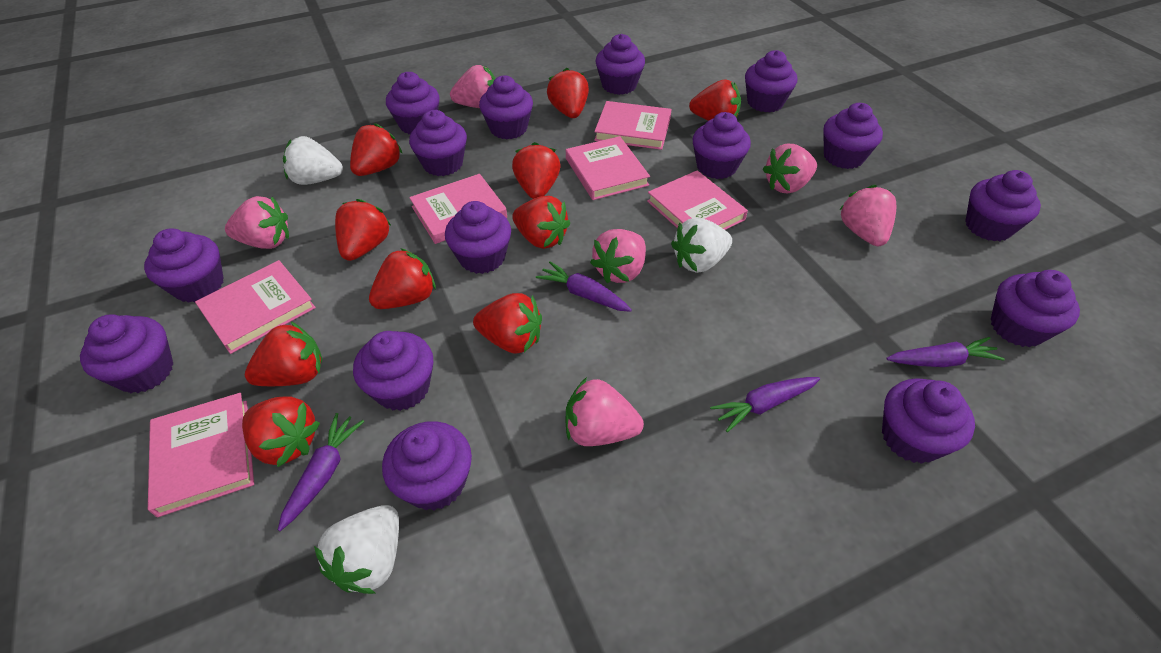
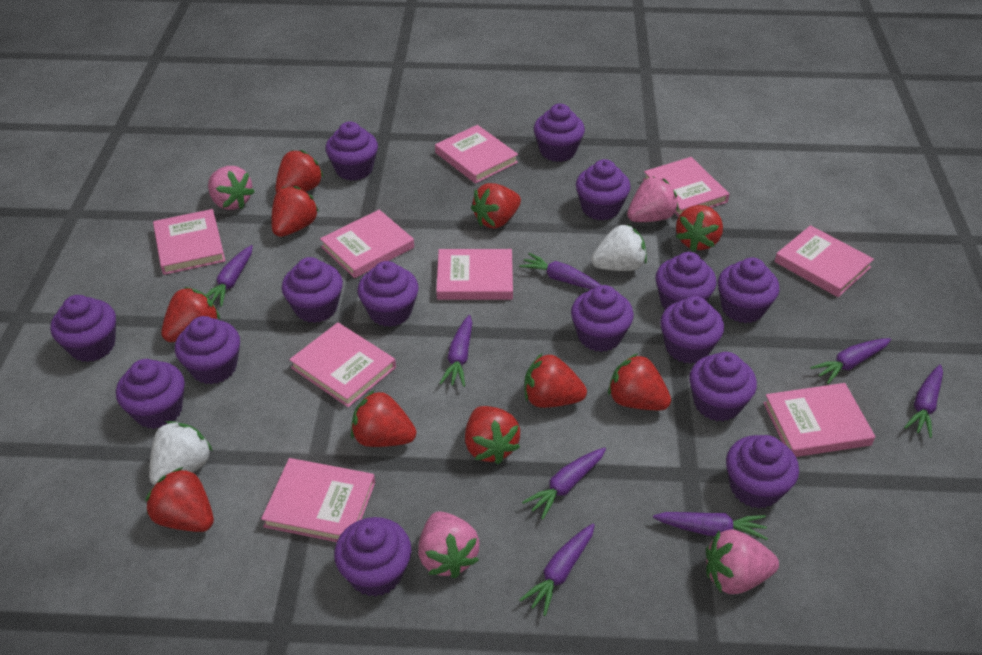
pink book: [148,393,254,517] [195,260,316,354] [409,174,507,244] [566,136,650,200] [594,101,672,150] [647,170,748,230] = 6 -> [153,209,225,275] [261,458,375,542] [289,322,396,407] [320,210,414,278] [435,125,518,184] [436,249,513,300] [643,157,729,217] [763,383,875,457] [774,225,874,297] = 9
pink strawberry: [225,196,289,249] [450,65,496,108] [566,377,644,446] [590,229,646,283] [763,144,817,194] [839,185,896,246] = 6 -> [208,166,255,210] [418,511,480,578] [627,176,678,222] [706,529,779,594] = 4
purple carrot: [278,413,364,531] [536,261,632,312] [710,377,820,432] [886,337,1005,367] = 4 -> [206,245,253,307] [440,315,472,387] [519,253,601,289] [519,524,595,616] [522,447,606,519] [653,512,768,540] [810,338,891,384] [904,365,943,438] = 8
white strawberry: [283,136,343,185] [314,505,399,594] [671,218,732,273] = 3 -> [149,421,213,486] [591,224,647,271] = 2

